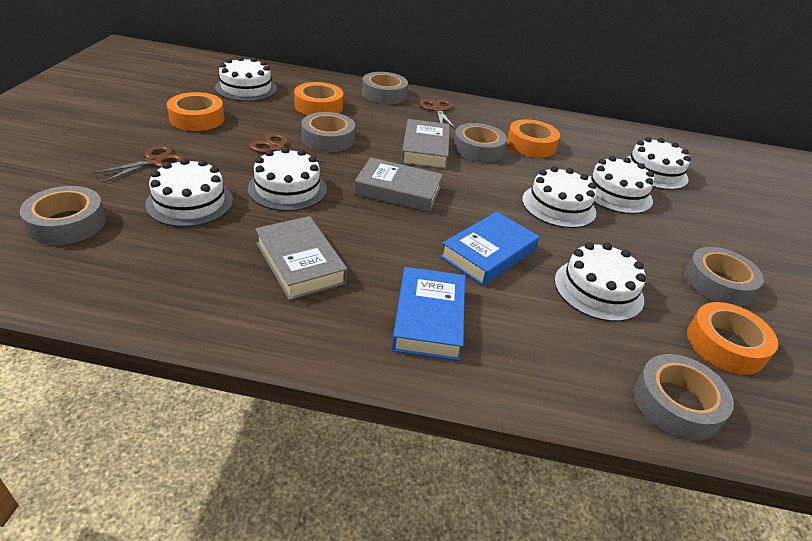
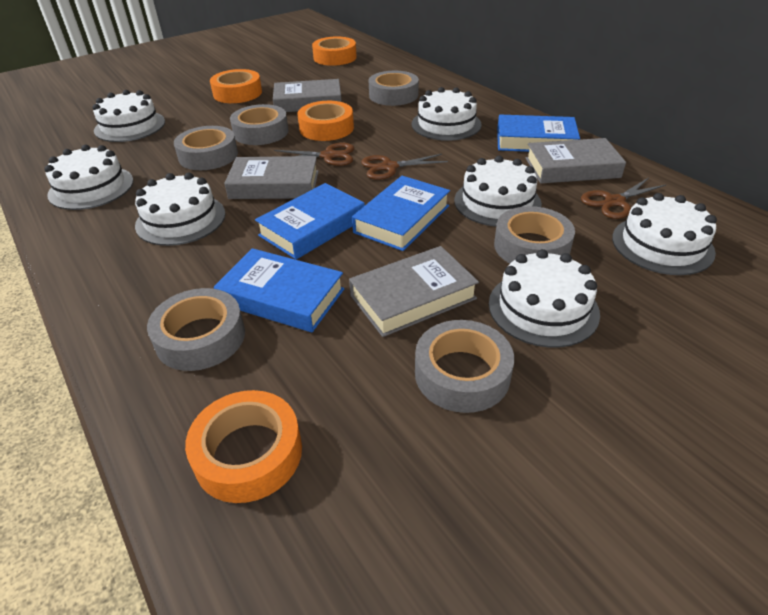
blue book: [391,267,465,361] [440,212,540,286] = 2 -> [214,248,344,332] [255,183,365,260] [352,176,450,251] [497,115,580,152] = 4
grey book: [255,216,348,300] [354,158,443,212] [401,119,450,169] = 3 -> [224,156,319,199] [273,79,342,112] [349,246,479,337] [526,138,626,183] = 4

